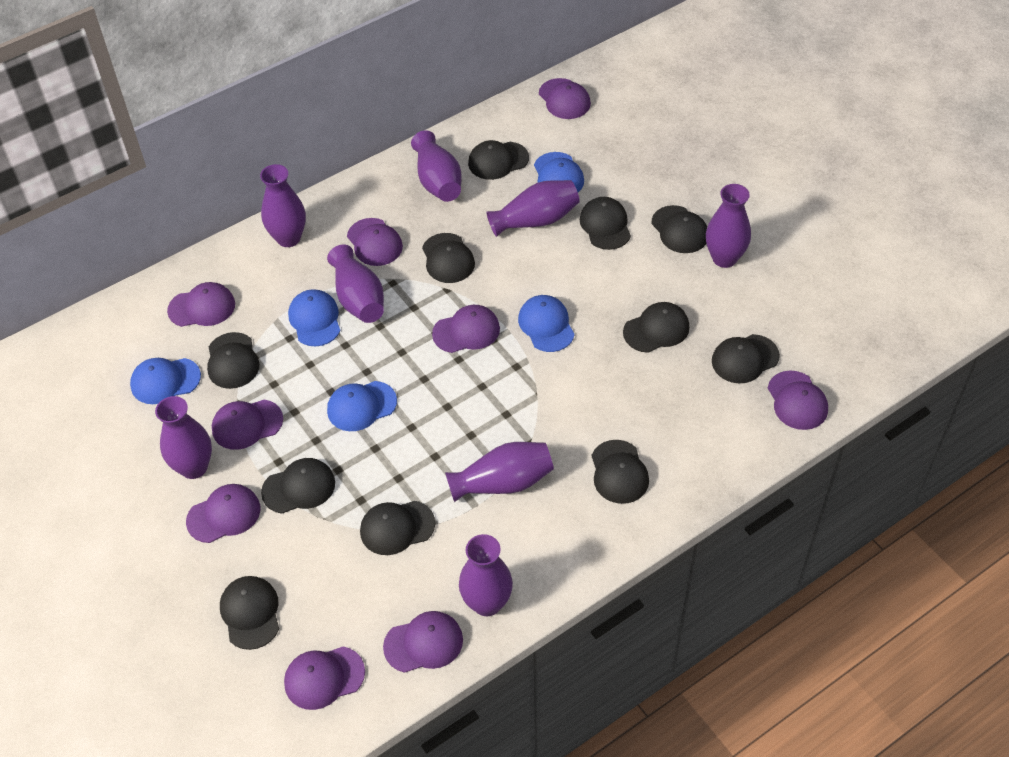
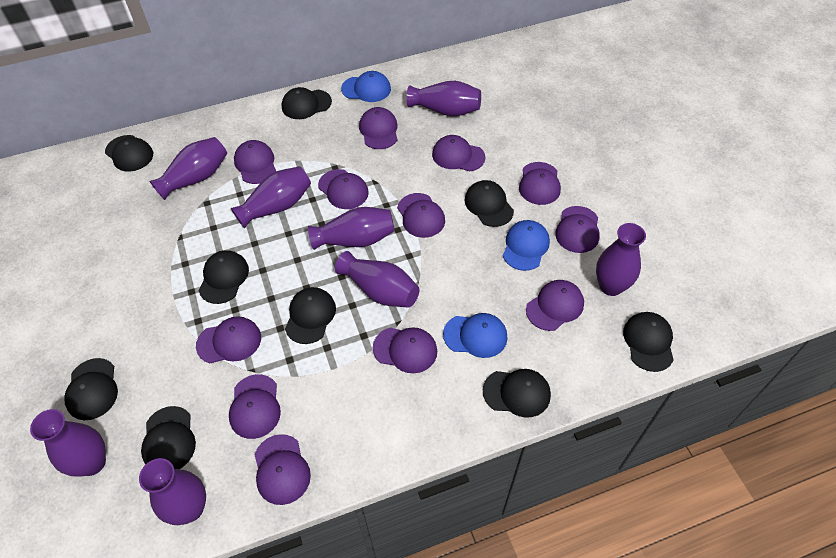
black cap: [207,332,259,389] [220,576,279,650] [261,458,335,514] [360,501,435,555] [422,233,475,283] [468,140,529,180] [580,197,631,250] [591,440,649,504] [623,302,689,353] [651,205,707,253] [712,334,780,383] = 11 -> [64,358,118,420] [105,135,153,172] [141,406,196,469] [198,250,249,304] [282,87,332,119] [285,287,336,344] [464,180,514,227] [483,369,551,418] [623,312,674,372] = 9
blue cap: [130,358,201,404] [288,289,340,346] [327,381,397,431] [518,295,575,352] [534,152,584,192] = 5 -> [341,71,391,102] [443,313,508,358] [503,220,550,271] = 3
purple cap: [167,282,235,327] [186,484,260,543] [212,400,283,450] [284,647,365,710] [347,218,403,266] [383,611,463,673] [432,305,500,353] [539,78,591,119] [768,370,828,430] = 9 -> [196,316,261,363] [229,374,281,439] [234,140,276,184] [254,434,311,505] [318,169,369,209] [359,107,398,149] [373,327,437,373] [397,193,445,238] [432,135,486,171] [519,162,561,205] [526,280,584,331] [555,206,600,253] = 12

